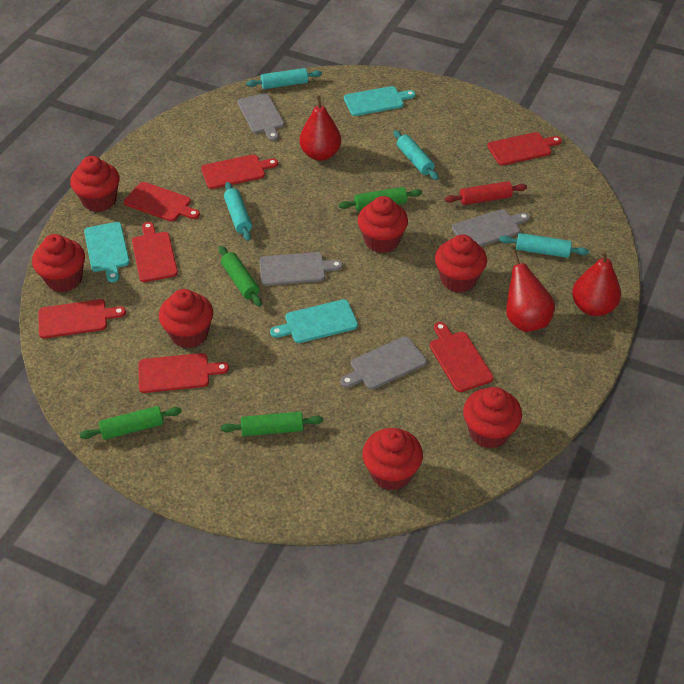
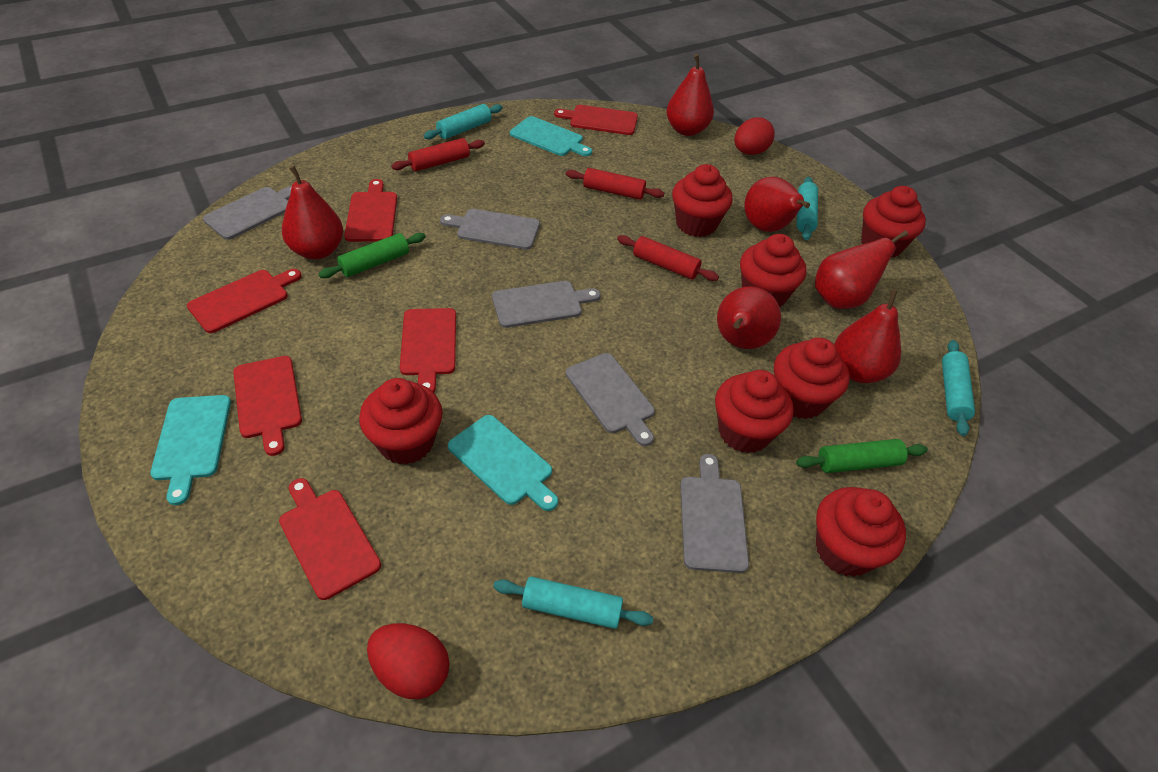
green rolling pin: [80,406,182,440] [219,246,262,307] [221,412,323,436] [339,187,422,211] = 4 -> [319,233,426,278] [796,439,928,473] = 2
grey cutting board: [237,93,284,141] [259,252,343,286] [340,336,427,389] [452,209,530,246] = 4 -> [203,185,292,240] [440,209,540,250] [492,281,601,328] [566,353,655,446] [680,454,749,573] = 5
red cutting board: [38,299,126,339] [124,182,200,222] [132,222,178,282] [138,353,229,393] [201,154,278,189] [430,322,493,392] [487,132,562,165] = 7 -> [187,269,302,333] [233,356,302,456] [279,478,381,600] [344,179,397,242] [400,308,456,393] [554,105,638,135] = 6
red egg: none = 0 -> [367,623,449,699] [734,117,775,155] = 2
red pear: [300,95,341,161] [506,251,555,332] [572,250,621,316] = 3 -> [282,166,343,259] [666,54,714,136] [717,286,781,349] [744,177,810,232] [815,230,908,309] [834,289,901,383] = 6
red rolling pin: [445,181,527,205] = 1 -> [391,138,485,171] [566,168,664,200] [617,235,719,281] = 3

